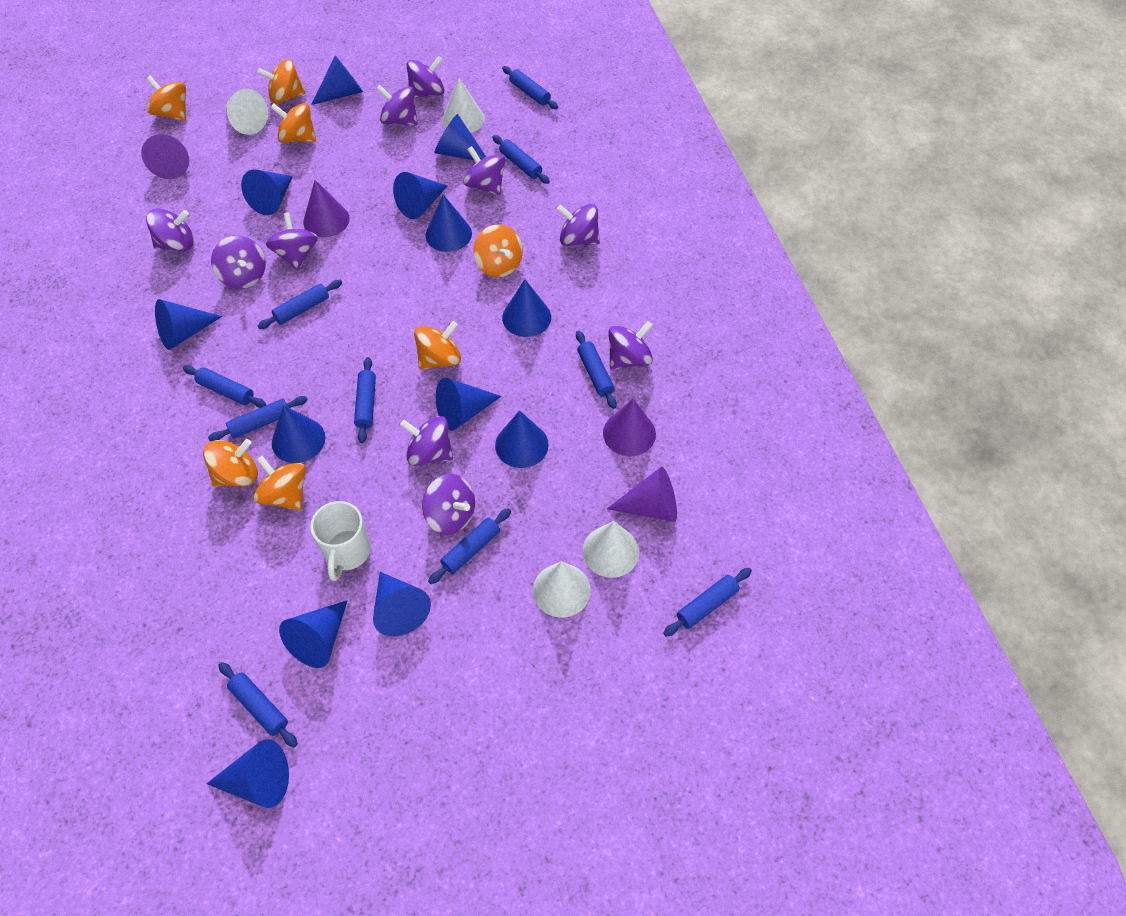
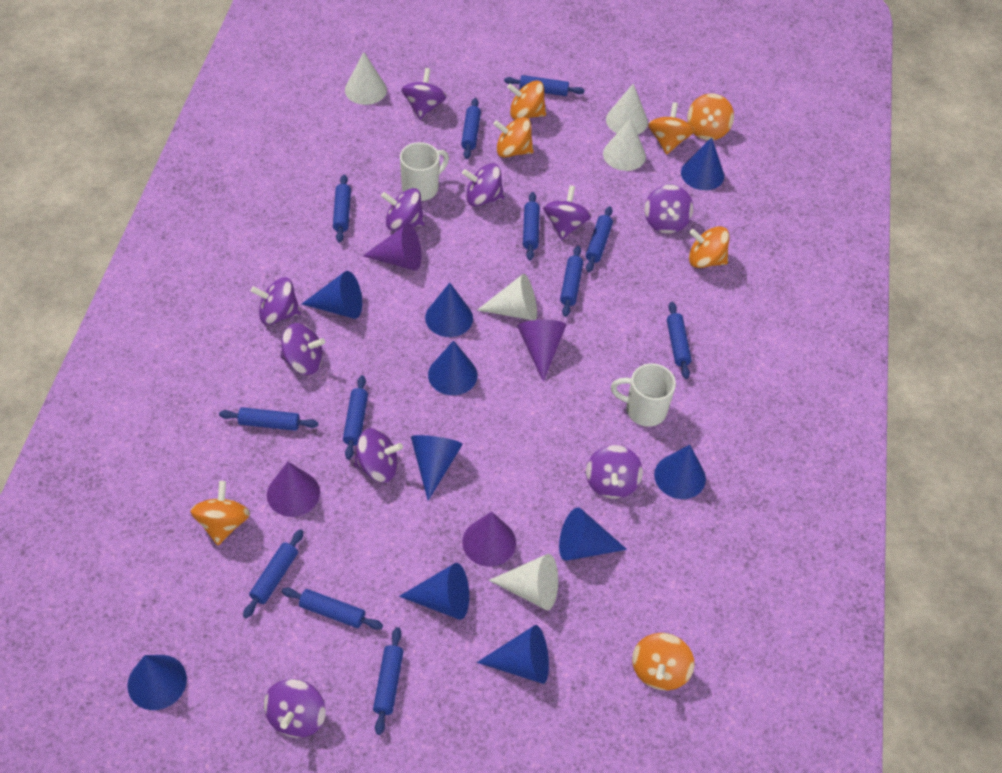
blue cone: [155,299,222,350] [206,739,289,808] [241,169,293,215] [272,405,325,463] [279,600,348,668] [311,56,363,105] [373,572,431,636] [393,172,447,219] [426,194,472,252] [435,114,486,160] [436,377,502,431] [495,410,549,468] [502,279,551,337] = 13 -> [127,655,187,710] [302,271,362,319] [399,563,469,620] [411,435,463,501] [425,283,473,337] [428,340,477,395] [477,625,549,684] [559,508,627,561] [654,445,706,499] [681,137,724,190] = 10
blue rolling pin: [183,365,266,408] [208,396,308,441] [218,662,298,747] [258,280,342,329] [354,357,376,443] [428,508,511,584] [492,135,550,184] [502,66,558,109] [576,331,617,409] [663,568,752,637] = 10 -> [219,407,318,431] [243,529,303,619] [282,588,383,630] [333,175,351,243] [343,375,368,460] [373,627,404,735] [461,98,481,159] [504,75,585,96] [523,192,540,260] [560,246,583,317] [586,206,613,272] [667,302,692,379] = 12
white cone: [225,89,268,135] [442,78,485,133] [533,561,591,618] [583,521,639,578] = 4 -> [345,52,387,105] [477,274,537,320] [489,554,558,610] [603,118,646,171] [606,84,648,134] = 5
white mug: [310,501,371,581] = 1 -> [400,142,449,201] [611,363,676,427] = 2

